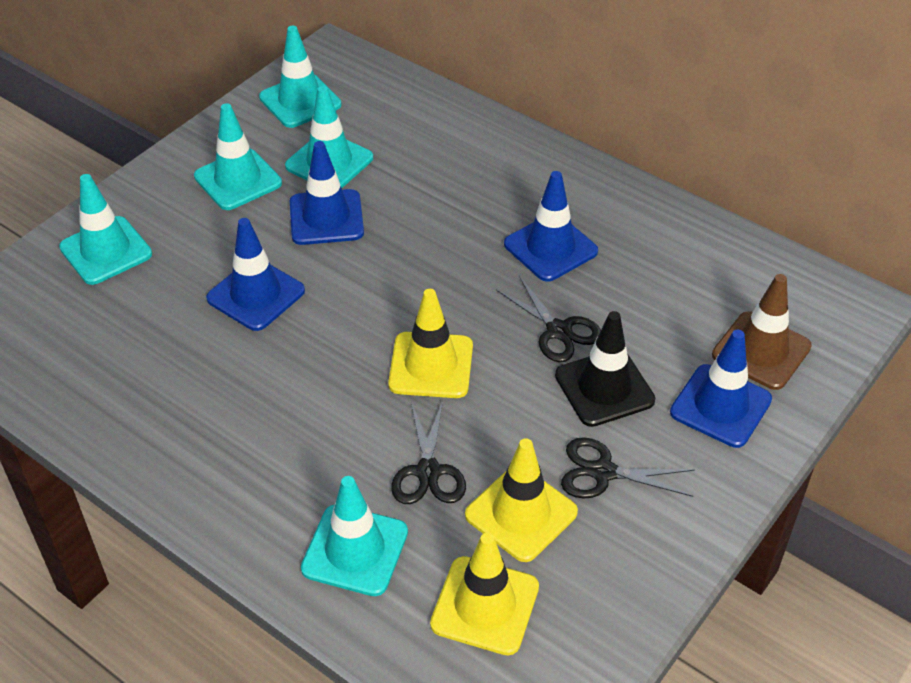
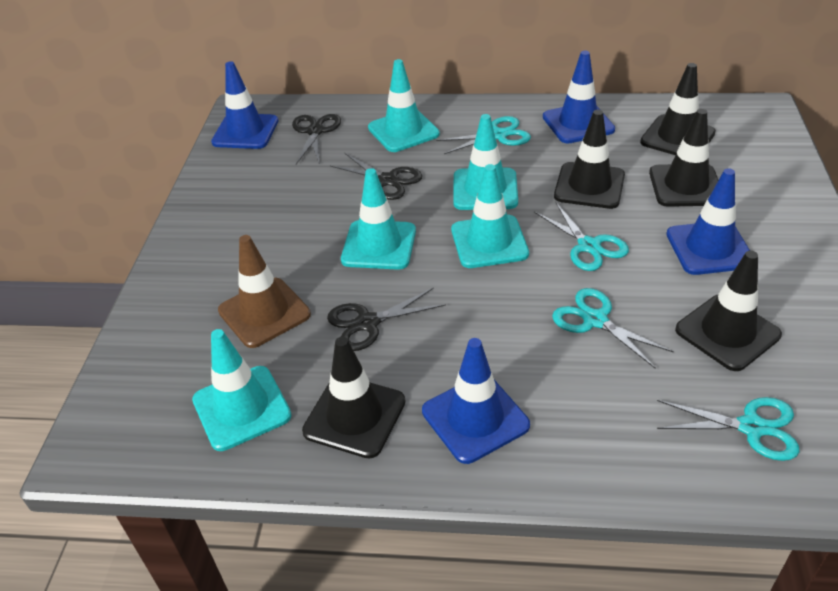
black traffic cone: [555,311,655,427] = 1 -> [302,337,406,459] [554,110,625,209] [640,63,716,155] [649,109,718,207] [675,251,782,371] = 5
turquoise scissors: none = 0 -> [436,116,531,154] [534,201,629,271] [552,288,674,369] [657,397,800,461] = 4
yellow traffic cone: [388,289,473,398] [430,533,539,656] [465,438,578,562] = 3 -> none = 0

